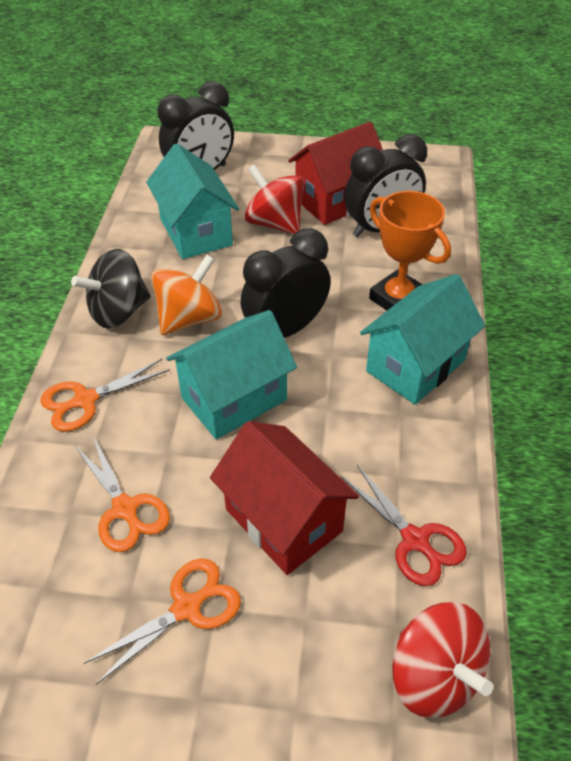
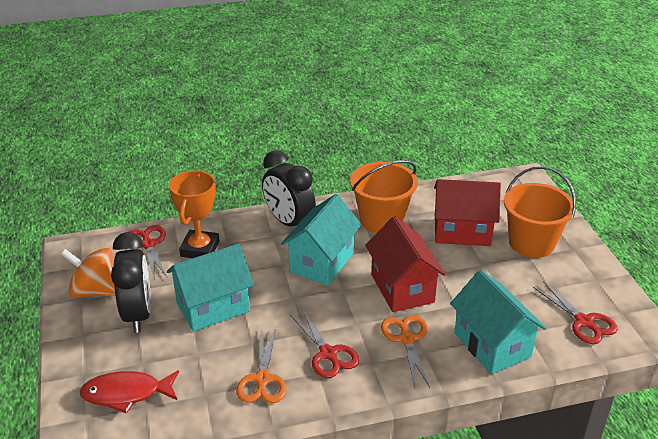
black clock: [158,82,234,170] [241,228,331,338] [344,134,427,237] = 3 -> [111,232,151,333] [262,150,316,227] = 2
black spinning top: [71,249,151,328] = 1 -> none = 0
orange bucket: none = 0 -> [350,160,418,233] [504,166,576,258] = 2
orange scissors: [40,359,170,432] [75,436,170,552] [83,558,241,685] = 3 -> [236,328,287,403] [381,315,430,387] = 2
red fish: none = 0 -> [80,370,179,414] = 1
red scissors: [341,465,467,586] = 1 -> [129,225,167,278] [290,309,359,378] [533,281,618,344] = 3
red spinning top: [245,164,304,234] [392,602,493,718] = 2 -> none = 0

